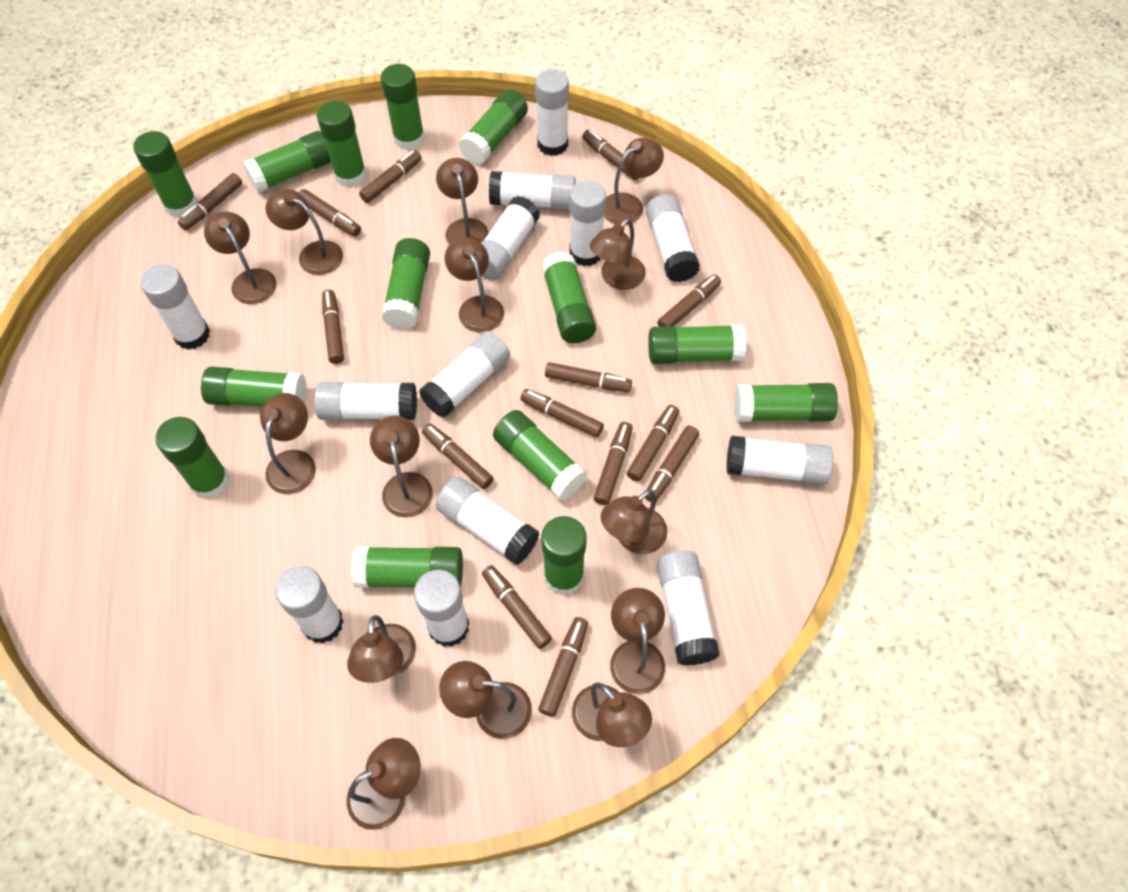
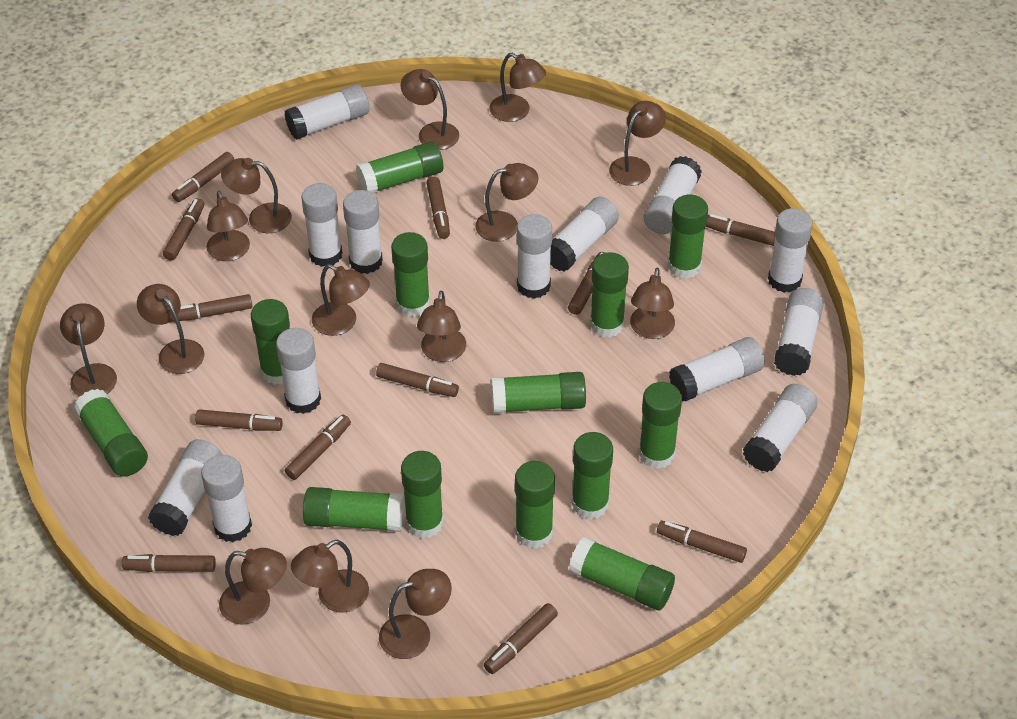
brown marker: [178,173,242,230] [298,189,361,236] [322,290,344,364] [359,150,422,203] [422,423,494,489] [482,565,552,649] [520,389,604,437] [538,617,588,717] [545,362,632,392] [582,130,638,180] [594,422,633,505] [627,405,679,482] [645,425,699,502] [657,274,721,327] = 14 -> [122,554,216,572] [163,198,204,261] [172,152,235,202] [172,294,252,322] [195,409,283,431] [285,415,351,480] [376,363,459,397] [426,177,450,239] [484,603,558,674] [568,252,605,315] [657,521,747,563] [705,214,775,246] = 12
green glue stick: [133,131,198,218] [155,417,229,499] [201,367,307,407] [243,131,331,193] [317,101,367,187] [351,546,463,588] [381,64,425,150] [381,238,430,330] [459,89,528,165] [493,410,587,501] [541,516,587,595] [542,252,596,343] [648,324,746,364] [734,383,838,422] = 14 -> [74,389,148,477] [251,299,290,385] [303,487,405,532] [356,141,443,193] [391,232,430,317] [401,451,444,539] [491,372,586,413] [515,461,555,549] [569,537,675,610] [572,432,613,519] [590,252,629,337] [639,382,682,469] [668,195,708,279] = 13

